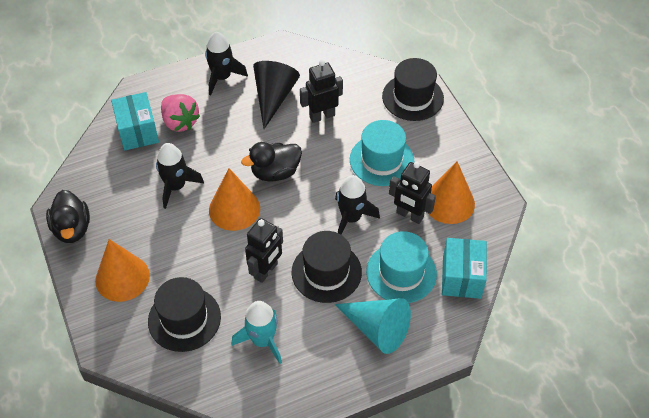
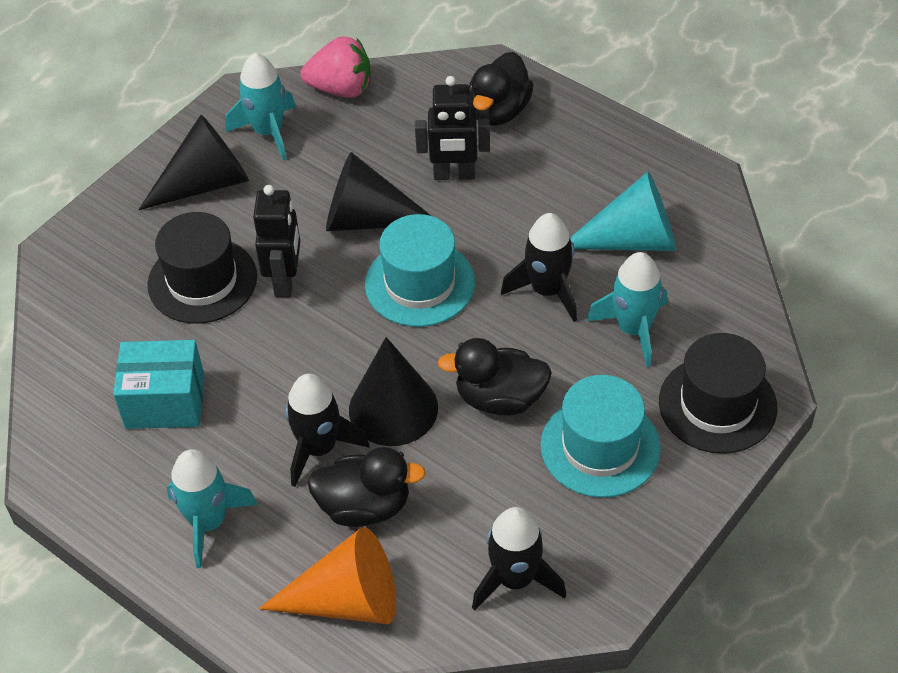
black cone: [253,61,300,129] = 1 -> [138,115,249,210] [326,152,431,231] [349,337,438,446] = 3
black duck: [46,190,90,243] [241,142,302,182] = 2 -> [307,447,426,527] [437,338,552,416] [469,52,534,126] = 3
black hat: [148,277,221,352] [292,231,362,303] [382,58,444,121] = 3 -> [147,212,257,324] [659,333,778,454] = 2
black robot: [245,218,283,283] [300,60,343,123] [389,162,436,224] = 3 -> [253,185,300,297] [415,76,490,180] = 2
orange cone: [95,239,150,302] [209,168,260,231] [428,161,475,224] = 3 -> [258,527,396,624] = 1
turquoise box: [111,92,159,151] [442,238,487,299] = 2 -> [113,340,204,429] = 1
turquoise rocket: [231,301,282,364] = 1 -> [167,449,258,568] [226,53,296,160] [587,252,667,367] = 3

